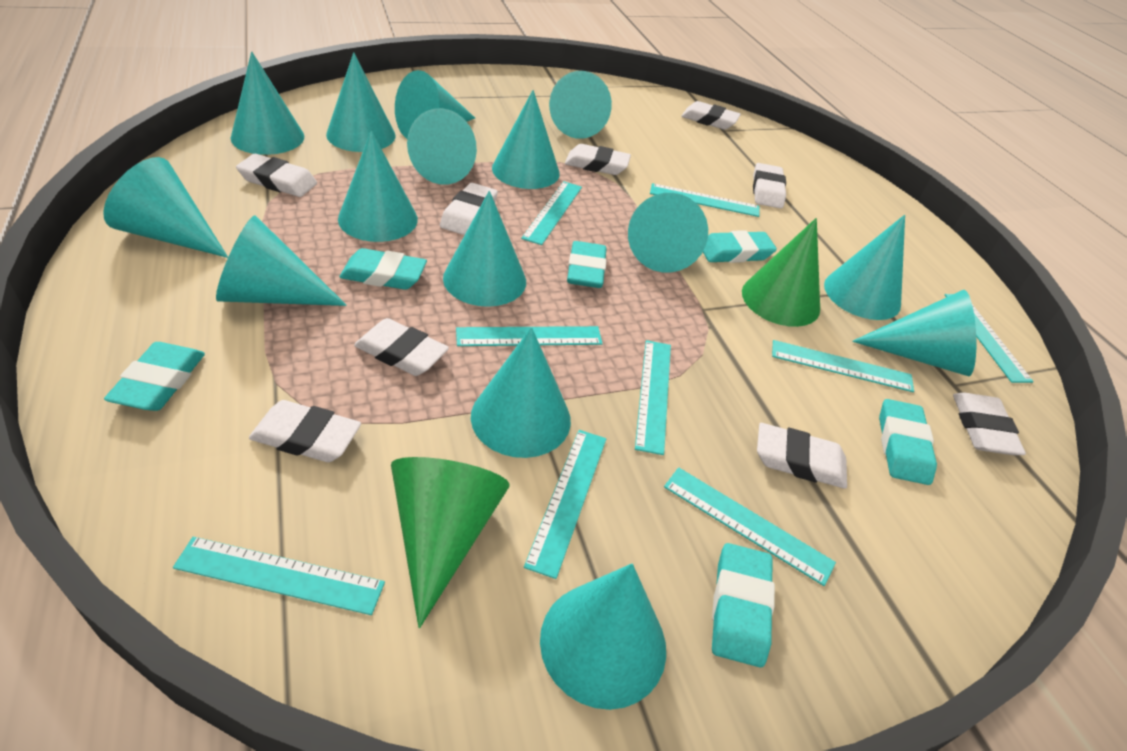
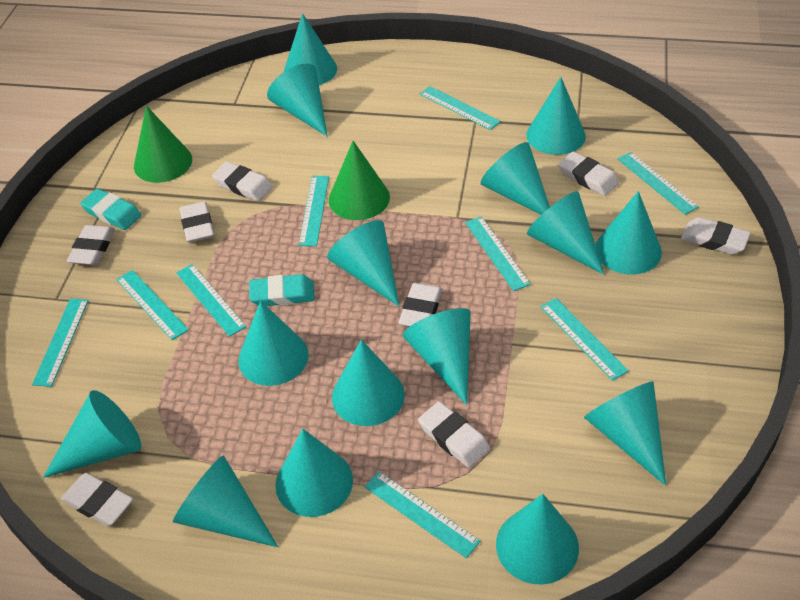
turquoise eraser: [104,342,205,411] [339,248,427,290] [567,241,607,288] [703,230,777,263] [712,543,775,667] [879,399,937,485] = 6 -> [80,189,142,230] [249,274,314,306] = 2
white eraser: [236,154,317,197] [249,400,361,462] [354,318,449,376] [440,183,498,235] [565,144,631,175] [681,101,741,130] [753,163,786,208] [757,423,847,489] [953,392,1026,455] = 9 -> [61,473,133,526] [67,225,115,265] [180,202,214,243] [212,162,273,201] [398,283,442,326] [418,401,490,468] [559,152,619,196] [681,217,751,255] = 8

